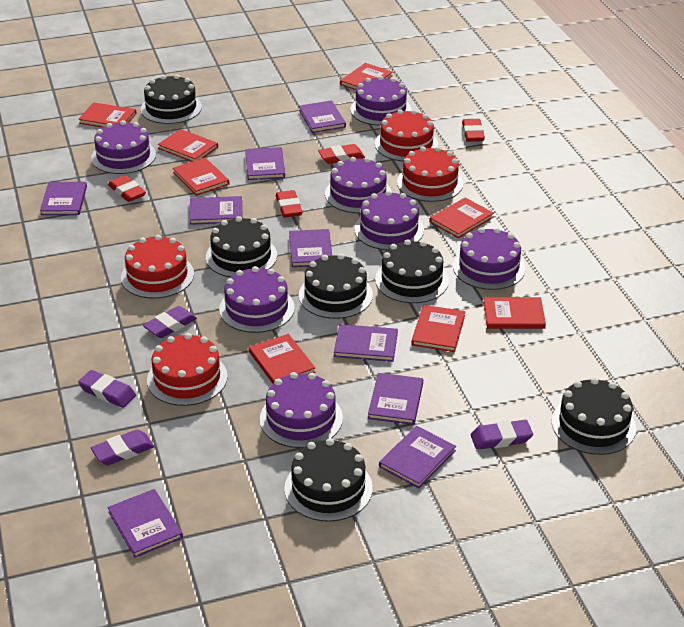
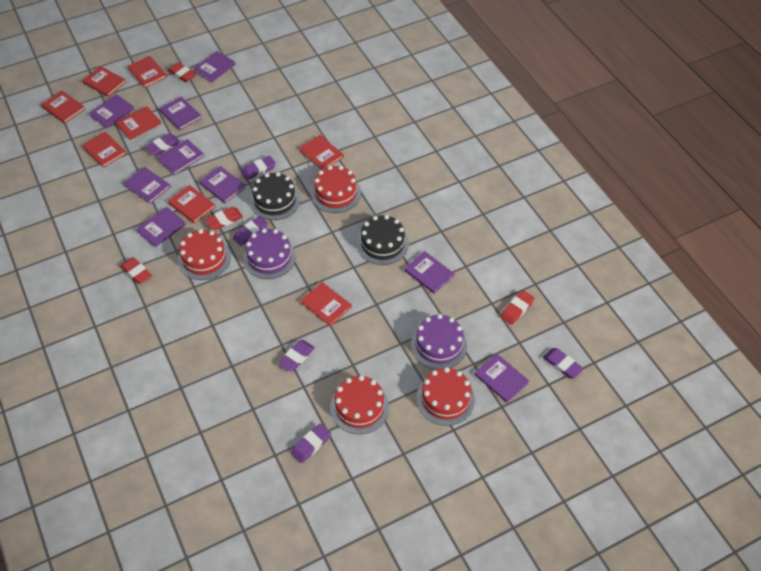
black cake: [141,74,202,124] [206,216,277,277] [284,438,373,522] [299,254,373,319] [375,239,449,303] [552,378,636,455] = 6 -> [250,172,300,220] [357,215,409,265] = 2
purple cake: [91,120,156,174] [219,266,295,333] [260,372,343,448] [325,157,392,213] [350,76,411,126] [354,190,424,250] [453,227,525,290] = 7 -> [243,228,296,279] [411,314,467,369] = 2
purple eraser: [78,370,136,408] [91,430,154,465] [143,306,197,338] [471,420,533,450] = 4 -> [145,133,180,156] [233,216,268,246] [241,156,276,181] [278,340,315,371] [291,423,331,463] [543,348,584,379] = 6

